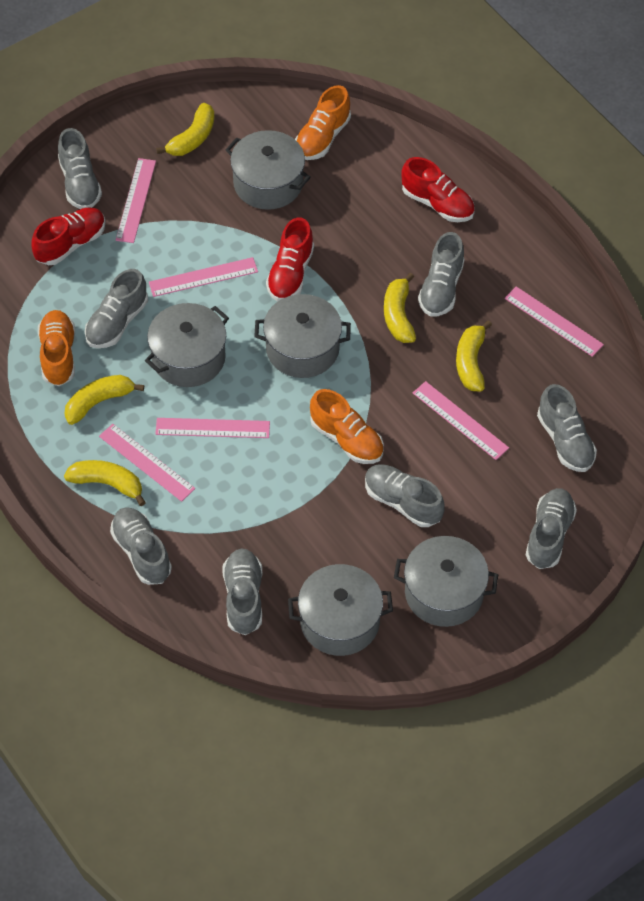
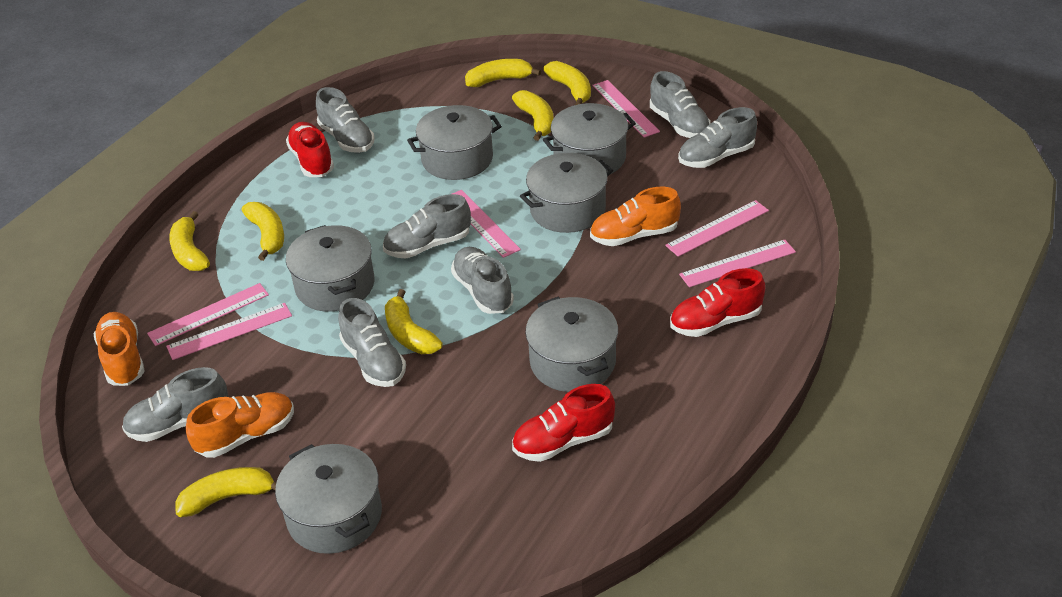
grey pot: [145,303,229,387] [226,130,311,210] [254,294,351,378] [288,564,393,656] [394,536,498,627] = 5 -> [275,444,382,554] [286,225,374,312] [407,105,502,180] [520,153,613,233] [525,297,618,392] [543,103,636,174] = 6
grey shoe: [58,128,102,209] [85,269,148,348] [110,507,172,585] [223,549,262,635] [365,464,445,527] [418,232,465,317] [526,488,577,569] [537,384,597,472] = 8 -> [122,367,228,442] [316,87,375,153] [338,298,406,387] [383,194,471,258] [451,247,514,314] [650,71,711,138] [678,107,757,168] = 7
yellow banana: [64,460,146,506] [65,375,144,425] [156,103,214,156] [384,273,416,343] [456,320,492,392] = 5 -> [169,211,210,271] [175,467,276,517] [242,202,284,261] [385,289,443,354] [465,59,541,87] [512,90,554,141] [543,61,591,105] = 7

